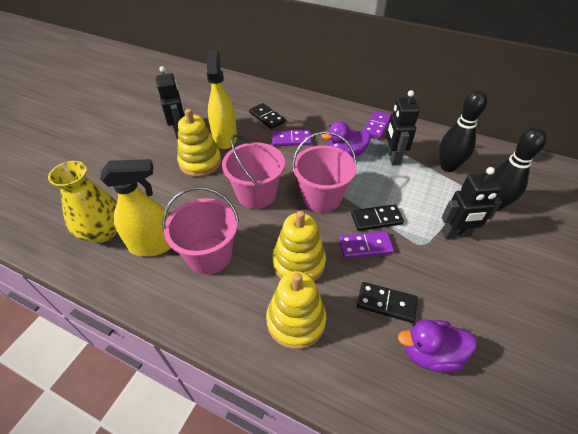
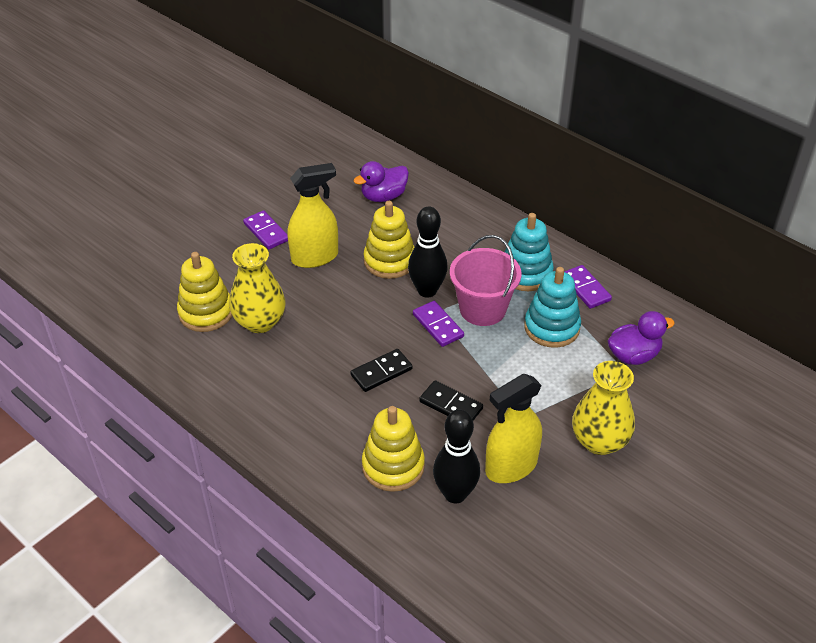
black domino: [249,103,285,129] [351,204,404,231] [357,282,418,323] = 3 -> [350,349,413,392] [419,380,483,421] = 2
black robot: [156,66,185,139] [386,90,420,165] [441,167,502,239] = 3 -> none = 0
pink bucket: [162,187,239,275] [222,134,285,209] [292,131,357,213] = 3 -> [450,235,522,326] = 1
turquoise stacking toy: none = 0 -> [505,213,554,291] [524,267,581,348] = 2
yellow vase: [48,161,117,243] = 1 -> [229,243,285,333] [572,361,635,455] = 2

